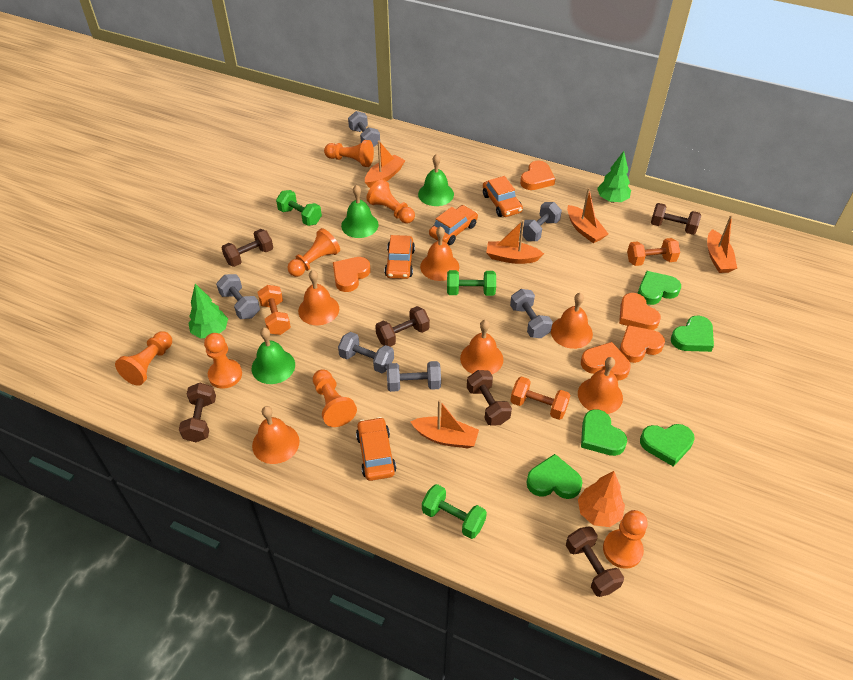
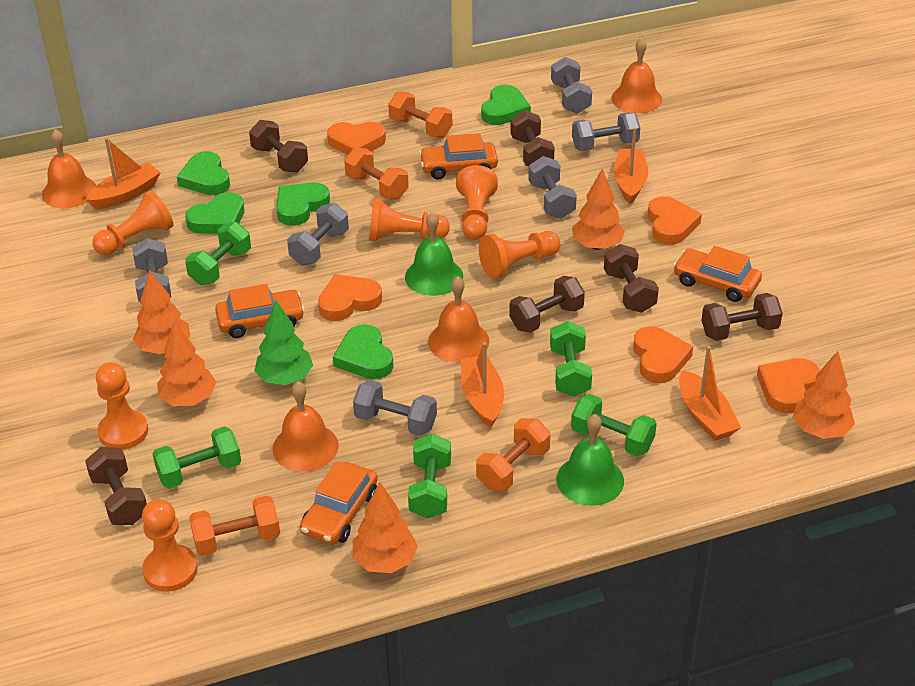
green bell: [252,328,295,384] [341,185,379,238] [418,154,454,206] = 3 -> [405,212,463,296] [556,414,624,506] = 2
green dumbbell: [276,190,322,226] [422,484,487,539] [447,270,496,296] = 3 -> [152,426,241,489] [185,222,251,285] [408,434,451,519] [550,321,592,397] [571,394,657,457] = 5
green tree: [188,284,228,338] [597,151,631,203] = 2 -> [255,300,313,385] = 1
orange bell: [252,406,300,464] [298,270,339,326] [420,226,459,281] [460,320,503,374] [551,293,593,349] [578,357,623,414] = 6 -> [42,129,97,208] [272,381,339,471] [428,276,489,362] [612,38,662,113] = 4
orange boat: [365,141,406,188] [410,400,479,448] [486,220,544,264] [567,188,608,243] [707,215,737,273] = 5 -> [86,138,161,209] [461,342,504,427] [614,127,648,204] [679,346,741,441] = 4
orange dumbbell: [257,285,291,335] [510,376,570,420] [627,238,680,266] = 3 -> [189,496,280,556] [344,148,409,200] [388,91,452,138] [476,418,550,491] = 4
orange pawn: [115,331,172,386] [204,333,242,389] [287,228,340,277] [313,370,357,427] [324,140,374,167] [366,179,415,223] [603,510,648,569] = 7 -> [92,190,173,255] [96,362,148,450] [142,499,198,592] [369,198,450,241] [456,165,498,240] [479,231,560,279] = 6
orange tree: [578,471,625,527] = 1 -> [133,270,190,354] [157,321,216,406] [353,482,418,573] [572,169,625,250] [793,351,855,439] = 5

